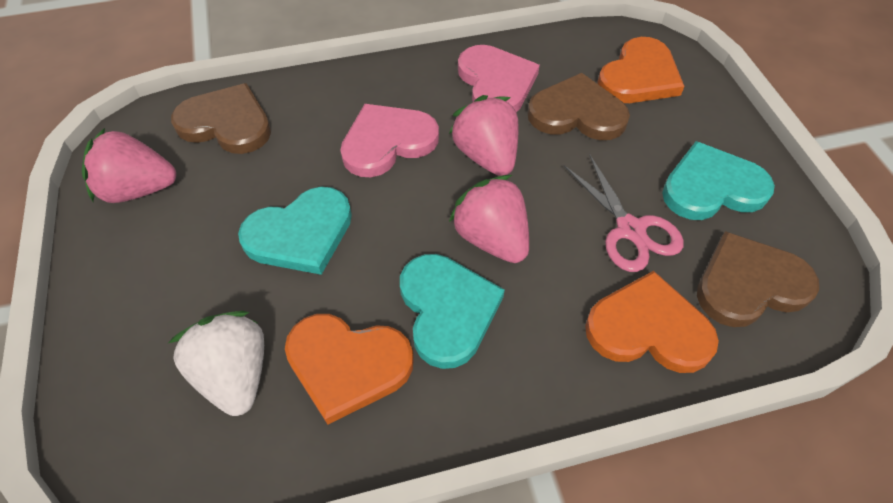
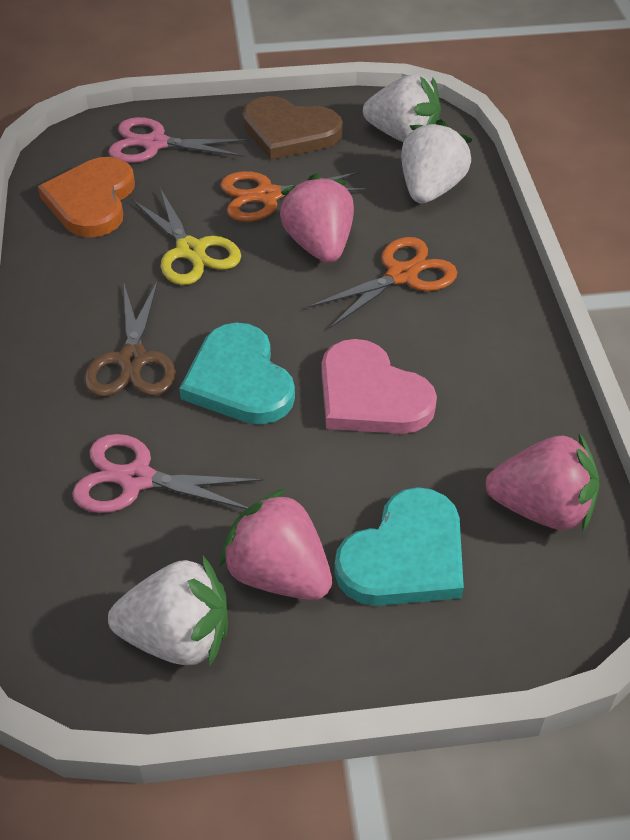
brown heart: [171,83,271,154] [527,73,630,140] [697,231,819,327] = 3 -> [242,96,343,160] = 1
brown scissors: none = 0 -> [84,280,176,397] = 1
orange heart: [285,314,414,425] [585,271,719,373] [597,37,685,103] = 3 -> [38,157,135,237] = 1
orange scissors: none = 0 -> [220,171,367,222] [308,237,457,329] = 2
pink heart: [340,104,439,177] [458,45,540,112] = 2 -> [322,339,437,434] = 1
pink scissors: [564,154,684,272] = 1 -> [72,434,263,513] [108,117,250,163] = 2
turquoise heart: [238,187,352,275] [400,254,505,369] [662,141,775,220] = 3 -> [179,323,295,424] [334,487,464,606] = 2
white strawberry: [168,311,264,416] = 1 -> [108,556,228,667] [363,74,441,142] [401,119,473,203] = 3
yellow scissors: none = 0 -> [132,188,241,285] = 1

